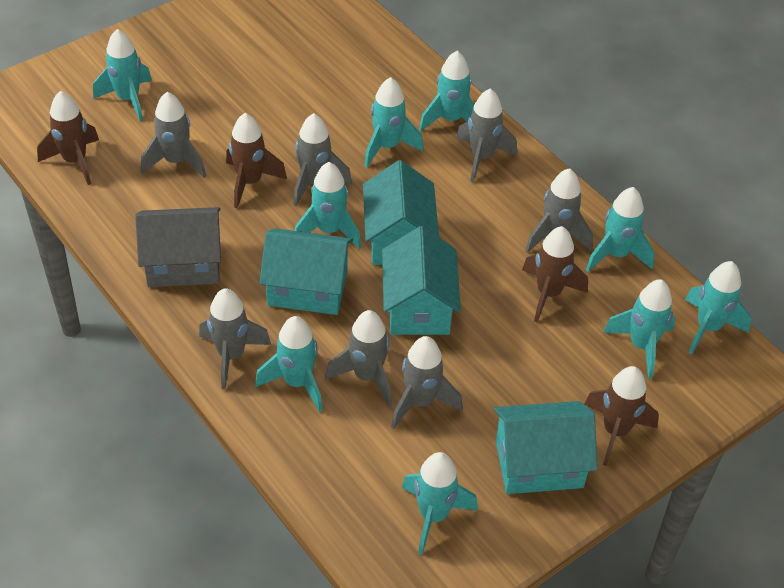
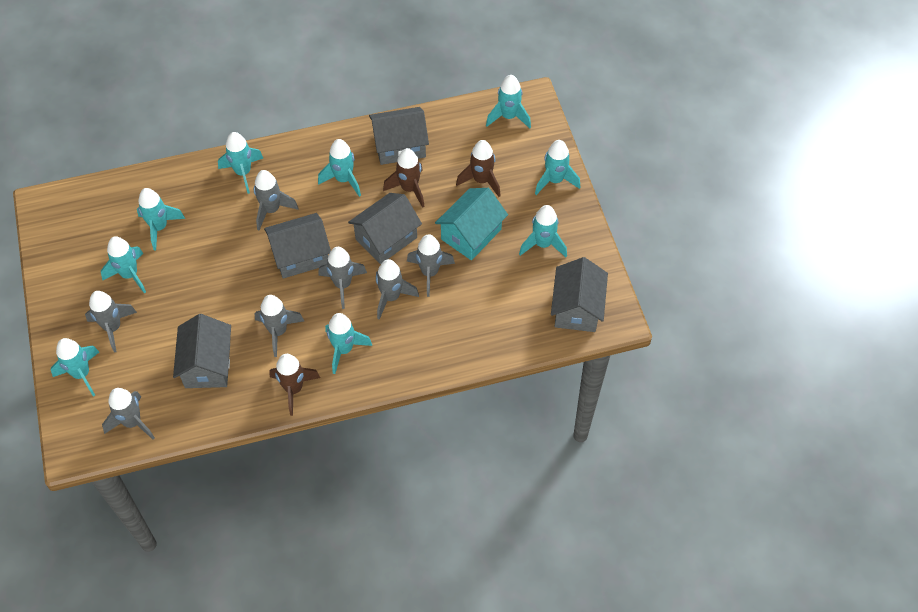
brown rocket: [37,91,99,185] [226,113,287,208] [522,226,588,322] [584,366,659,466] = 4 -> [269,354,320,416] [383,148,425,208] [456,140,501,197] = 3
grey house: [135,207,221,287] = 1 -> [173,314,231,388] [264,213,331,279] [348,193,422,264] [369,107,429,165] [551,257,608,332] = 5
turquoise house: [260,228,353,315] [363,160,439,265] [382,226,461,335] [494,401,597,494] = 4 -> [435,188,508,260] = 1

